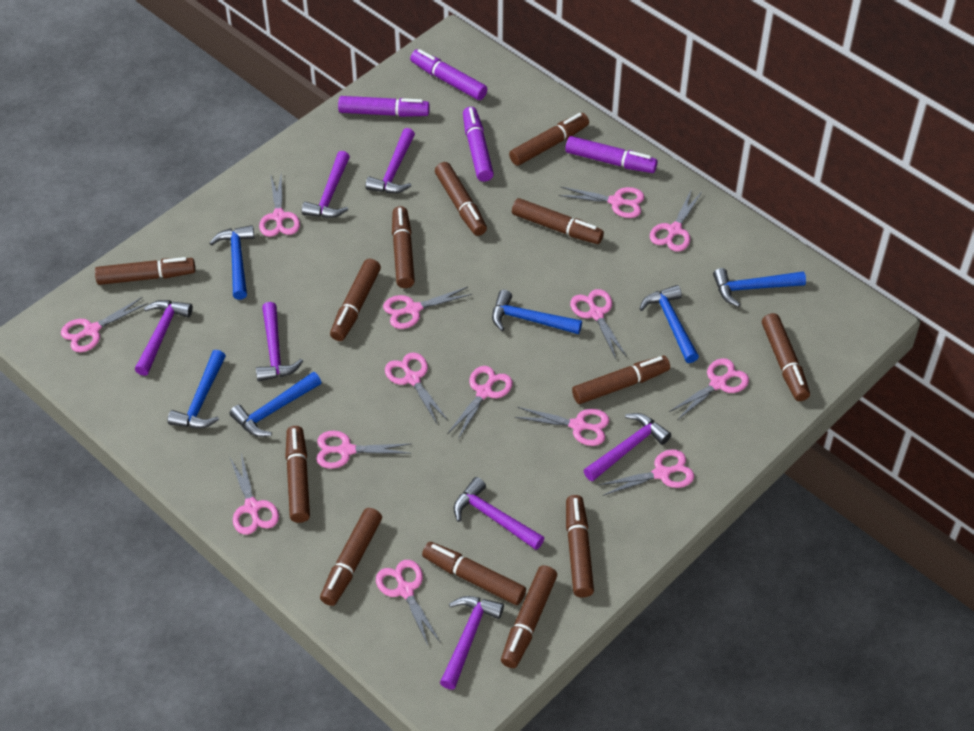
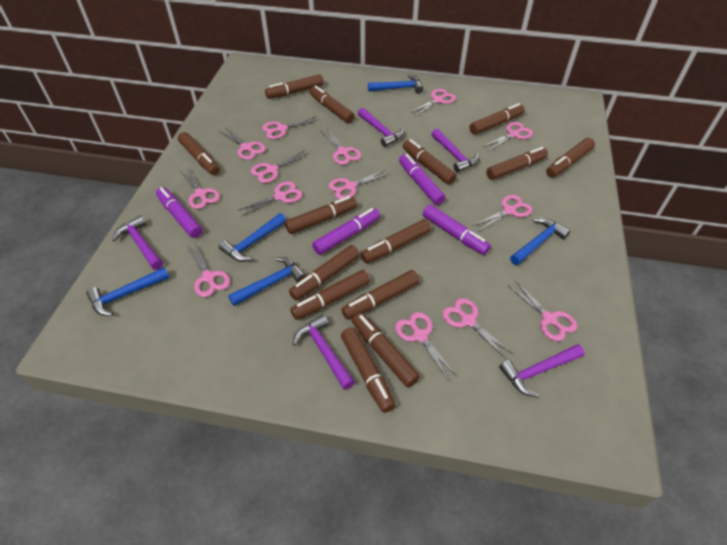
blue hammer: [167,350,226,428] [209,225,255,300] [229,372,322,437] [492,290,582,334] [639,285,699,363] [713,268,806,307] = 6 -> [86,267,170,316] [219,213,286,262] [228,257,306,306] [368,75,423,94] [510,218,570,265] = 5
brown marker: [95,257,195,285] [285,426,310,523] [320,508,382,606] [330,259,381,341] [392,206,415,288] [422,542,526,605] [435,162,487,236] [501,565,557,668] [509,113,589,166] [512,198,604,244] [566,495,594,598] [572,356,670,404] [762,313,810,401] = 13 -> [178,132,220,175] [265,74,324,99] [285,196,357,234] [289,245,360,300] [290,270,370,320] [310,86,355,123] [341,270,419,320] [341,327,396,413] [352,313,420,388] [361,219,431,263] [403,139,457,185] [470,103,525,135] [486,147,548,180] [546,138,595,177] = 14
purple hammer: [135,300,193,376] [256,302,303,381] [302,151,350,218] [365,128,415,193] [440,596,504,690] [454,477,544,550] [583,413,671,481] = 7 -> [112,215,163,270] [293,314,355,390] [358,108,404,147] [431,129,479,173] [499,344,585,398] = 5

